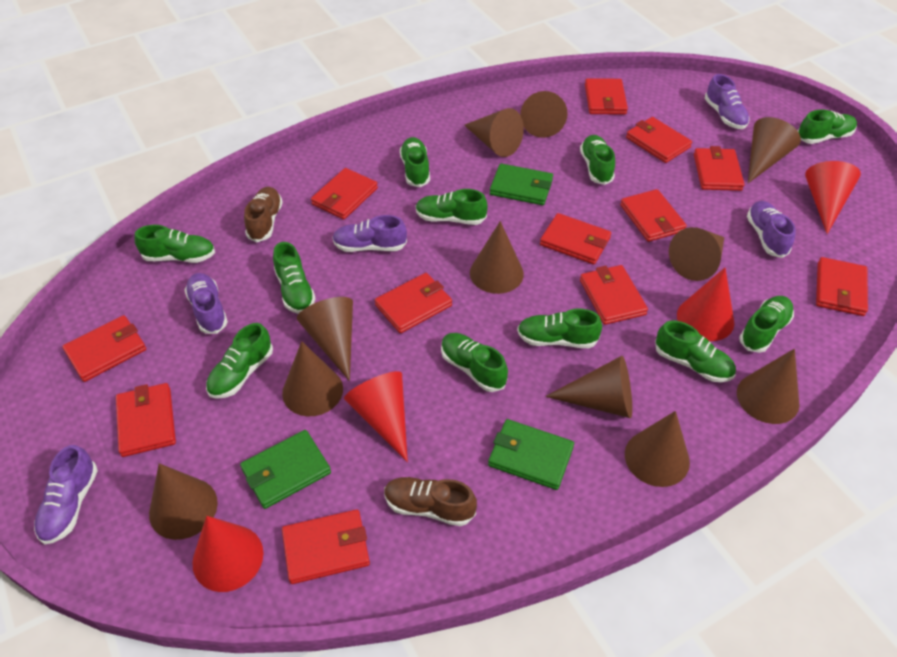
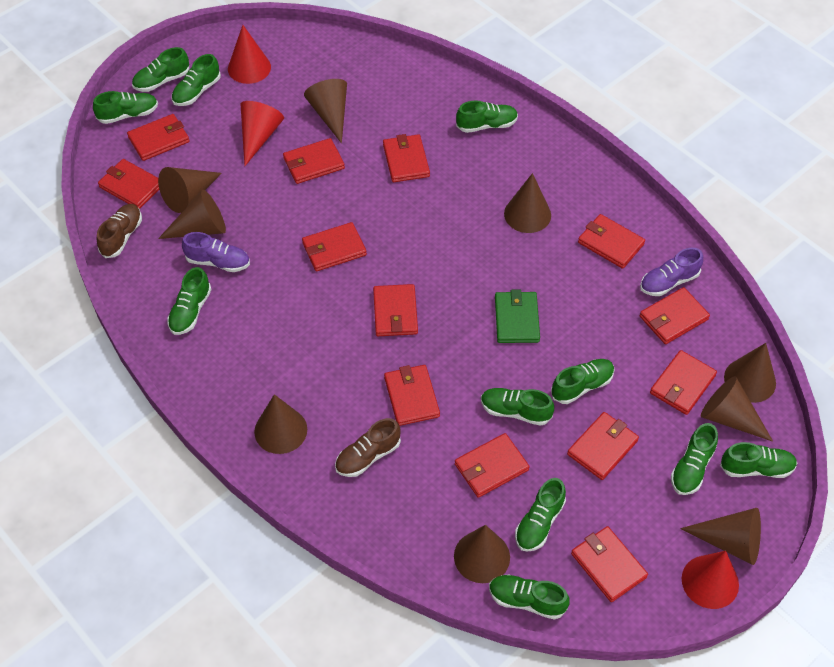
brown cone: [149,463,218,540] [282,341,343,416] [297,297,353,381] [464,108,524,157] [470,221,524,294] [520,91,568,138] [545,356,632,418] [625,411,690,487] [669,227,724,281] [737,349,799,424] [748,117,801,183] = 11 -> [158,167,222,213] [158,190,226,239] [254,394,307,454] [304,79,347,143] [454,525,510,583] [504,173,551,233] [680,508,761,565] [701,376,773,442] [724,343,776,403] = 9
green wallet: [240,430,331,509] [488,419,574,490] [490,163,553,205] = 3 -> [495,290,540,343] = 1
purple shoe: [34,445,98,544] [185,273,228,334] [332,215,407,252] [705,74,749,129] [747,201,796,258] = 5 -> [182,232,250,272] [640,248,703,296] = 2
red cone: [192,516,263,592] [344,371,408,462] [677,268,734,341] [805,161,861,234] = 4 -> [228,25,271,84] [240,101,284,166] [682,551,739,609] = 3
red wallet: [62,315,146,382] [116,383,176,457] [282,509,370,584] [311,168,378,220] [375,273,452,333] [540,213,611,265] [580,265,648,325] [585,78,628,114] [620,189,687,242] [626,117,692,163] [694,146,744,191] [816,257,868,316] = 12 -> [98,159,159,209] [127,114,189,161] [283,138,345,184] [302,222,367,271] [373,284,418,336] [383,134,430,182] [384,365,440,426] [455,433,530,498] [567,412,639,480] [571,526,648,602] [578,214,645,269] [640,287,710,344] [650,350,717,415] = 13

